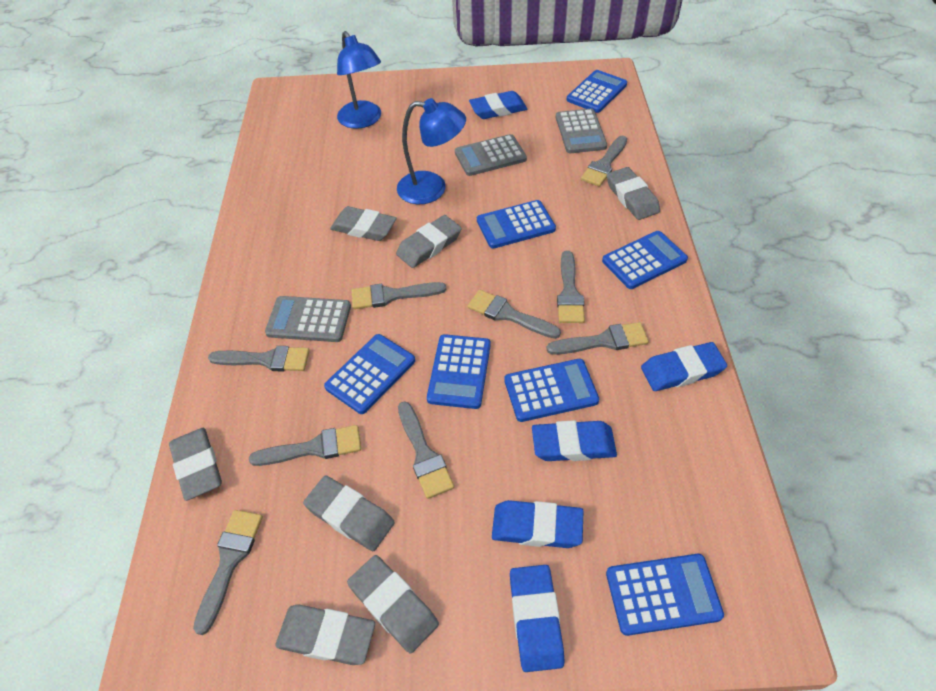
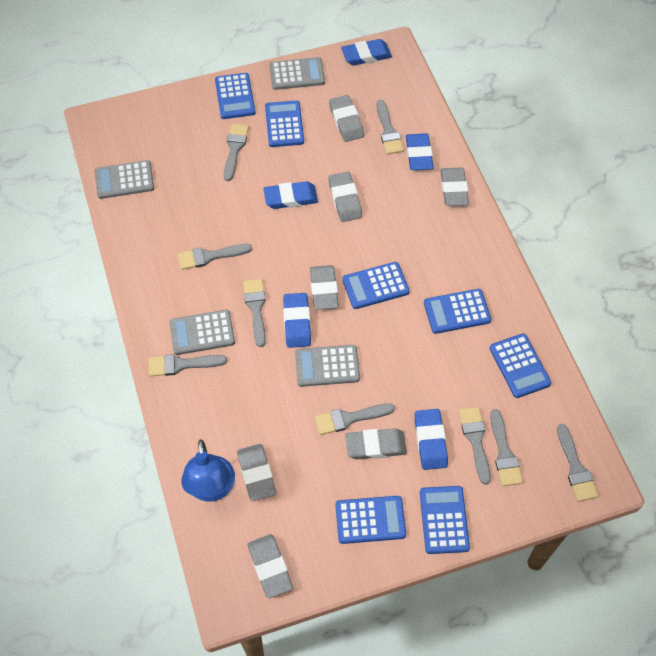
blue lamp: [337,31,381,129] [397,98,466,204] = 2 -> [181,439,235,502] = 1
grey calculator: [265,296,351,342] [455,134,527,176] [556,109,607,153] = 3 -> [95,160,154,199] [170,310,235,355] [269,57,325,90] [295,345,360,387] = 4

